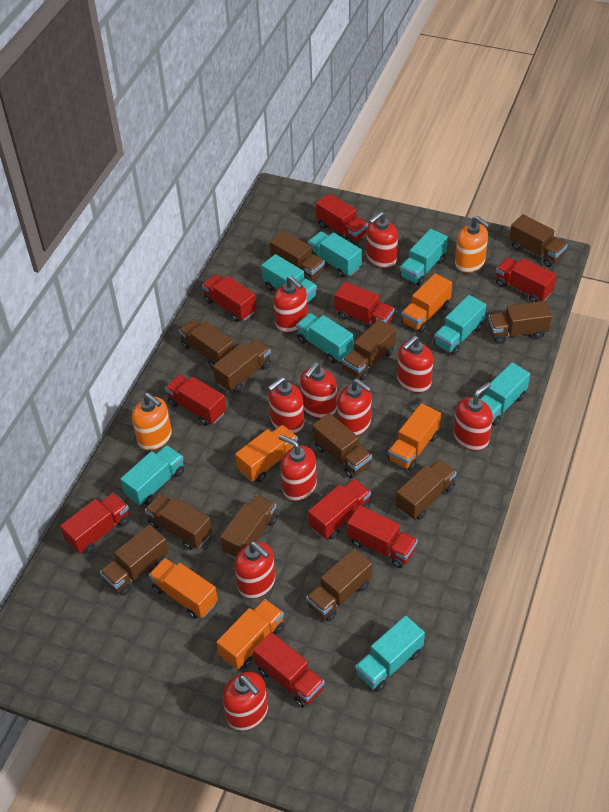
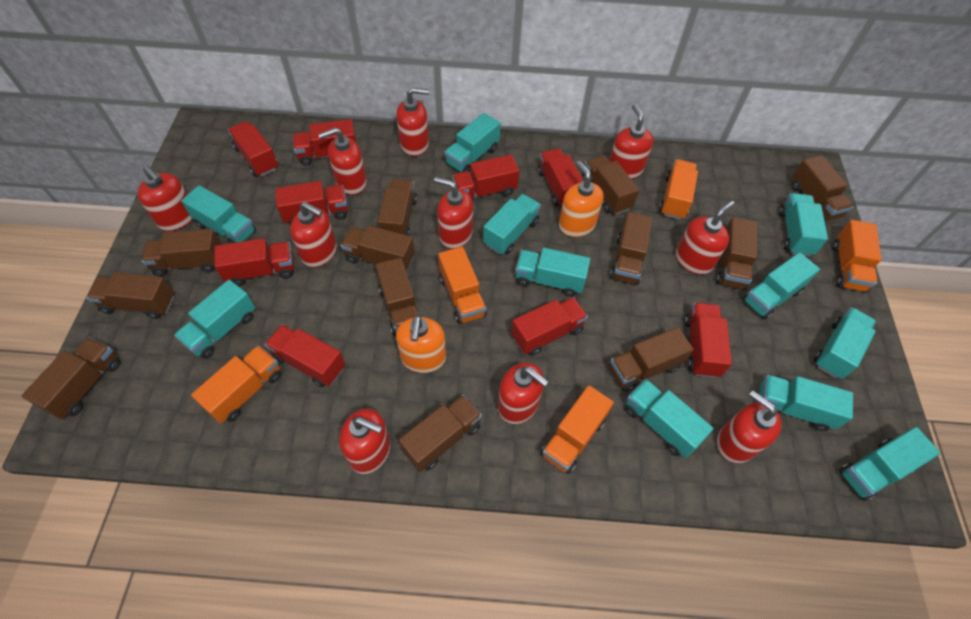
turquoise truck: [120,445,184,505] [261,254,317,303] [296,313,354,363] [308,231,362,277] [355,616,425,692] [400,229,448,286] [434,295,486,355] [480,362,530,426] = 8 -> [174,280,255,359] [181,185,256,244] [444,113,501,172] [483,194,541,255] [515,248,590,297] [625,379,714,458] [743,252,820,319] [759,375,853,431] [779,193,828,256] [814,307,876,379] [839,427,940,501] = 11

